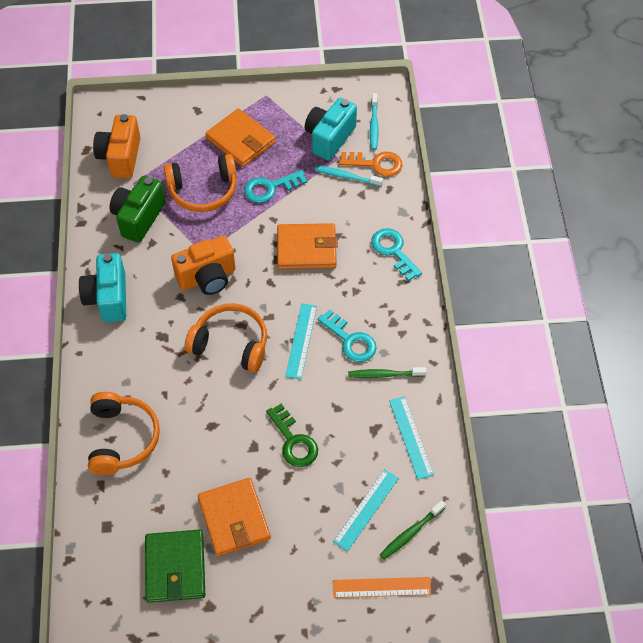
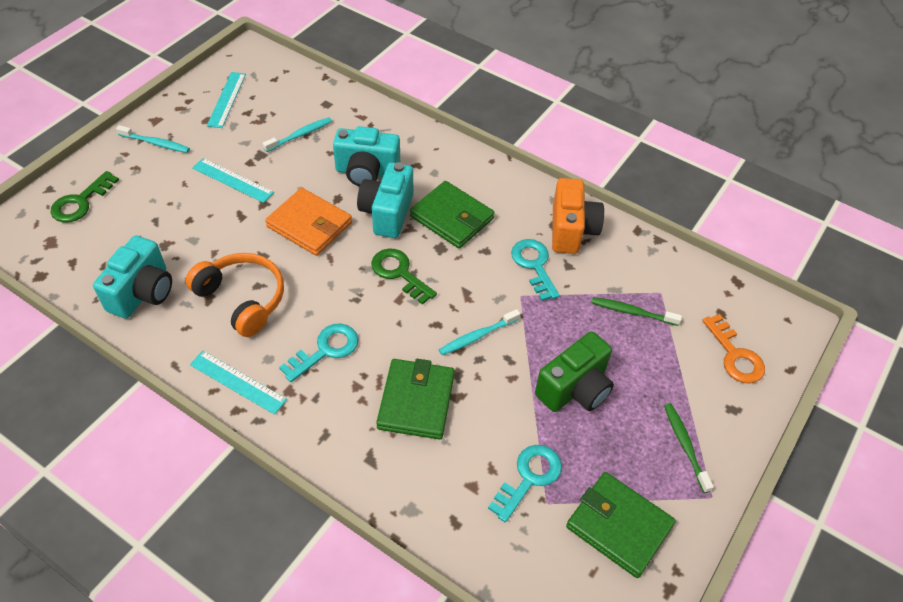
green key: [266,404,318,467] = 1 -> [51,171,119,222] [371,248,437,305] = 2
green wallet: [145,529,205,603] = 1 -> [376,359,455,440] [410,181,494,248] [566,472,676,578] = 3
orange camera: [93,114,141,178] [171,235,235,295] = 2 -> [552,178,604,254] = 1
orange headphones: [88,392,160,475] [164,154,237,212] [185,303,267,372] = 3 -> [185,253,284,337] = 1
orange ruler: [333,577,431,598] = 1 -> none = 0
orange wallet: [198,478,271,557] [206,108,276,167] [277,223,338,269] = 3 -> [265,188,352,256] = 1
turquoise camera: [79,253,126,322] [305,98,357,161] = 2 -> [93,235,172,319] [333,126,400,186] [357,162,413,238] = 3
turquoise toothbrush: [315,166,383,187] [370,93,379,150] = 2 -> [116,125,190,153] [263,117,332,152] [439,309,520,355] = 3

